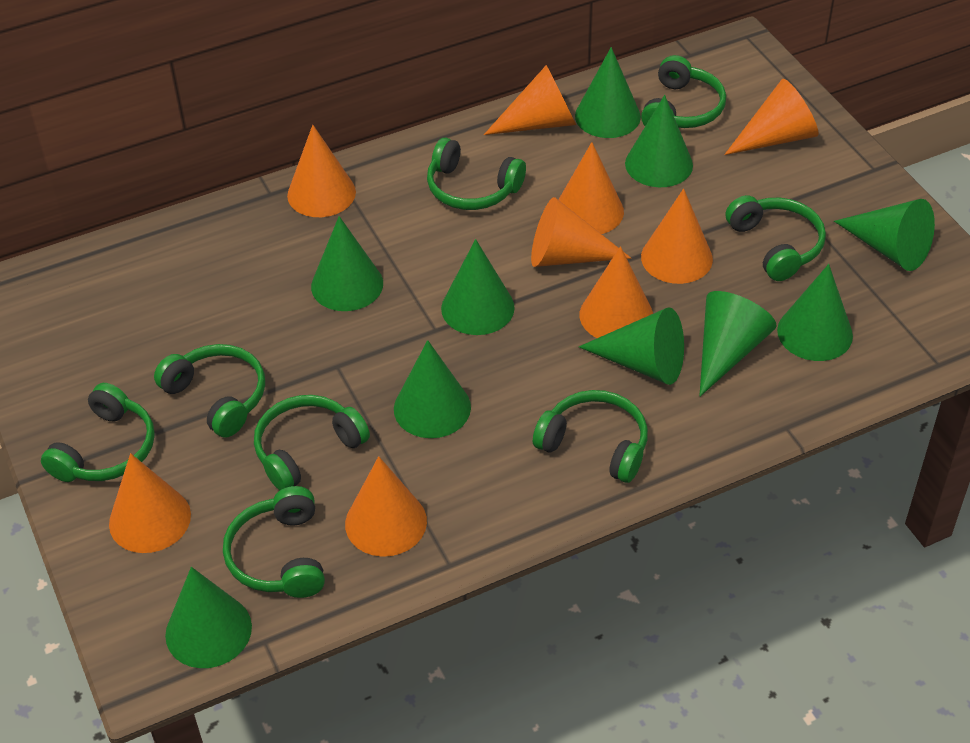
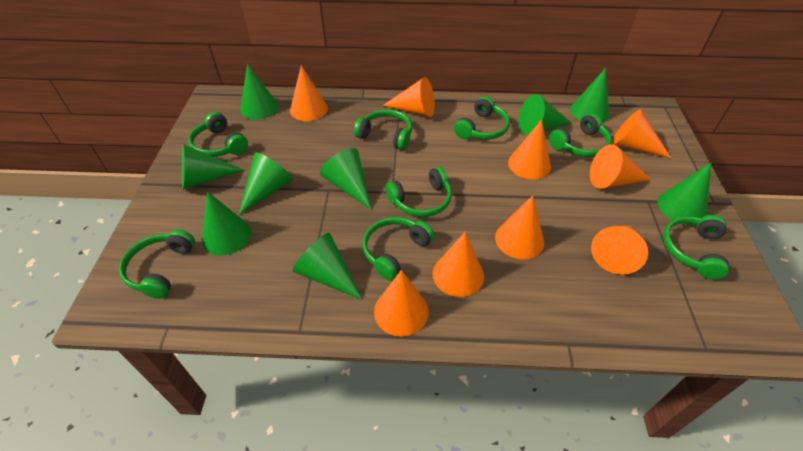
green cone: [165,567,252,668] [311,216,383,311] [394,340,471,438] [441,239,515,335] [575,47,641,138] [579,307,684,385] [625,95,693,187] [699,291,777,397] [777,264,853,361] [834,199,935,271] = 10 -> [182,144,244,190] [202,192,251,255] [239,152,293,215] [240,64,278,120] [292,233,362,300] [320,148,371,209] [519,94,572,135] [570,68,609,123] [657,163,711,225] = 9

